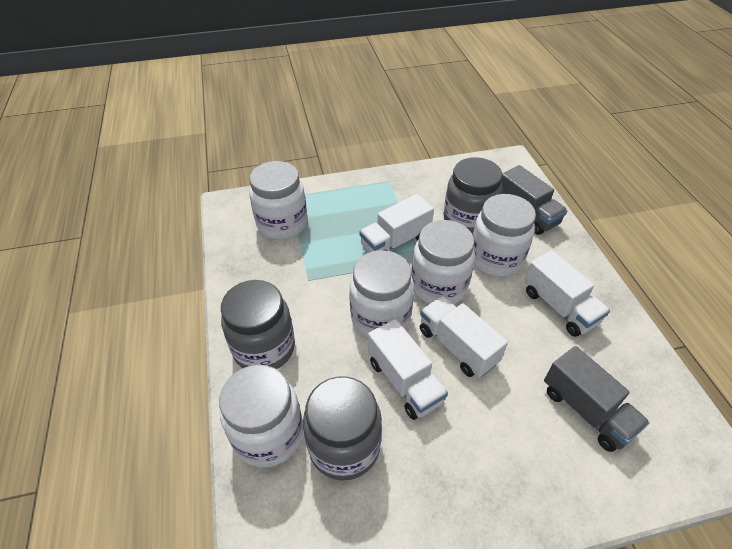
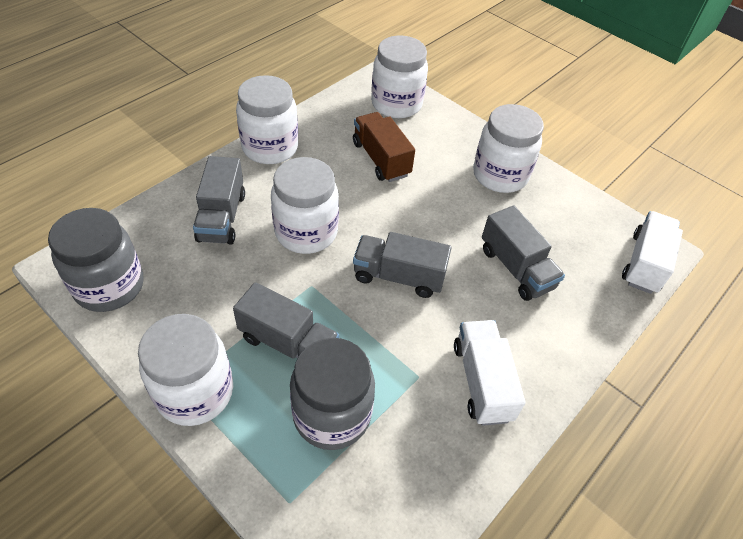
brown truck: none = 0 -> [353,112,415,182] = 1
grey jar: [221,280,295,369] [303,376,382,481] [444,157,503,235] = 3 -> [48,208,143,312] [290,338,375,450] = 2
grey truck: [501,165,568,235] [544,346,650,452] = 2 -> [193,156,245,245] [233,282,339,359] [353,232,451,298] [482,206,565,301] = 4
white truck: [360,194,434,253] [368,319,448,420] [420,296,508,378] [524,250,610,337] = 4 -> [454,320,525,426] [622,211,683,294] = 2

